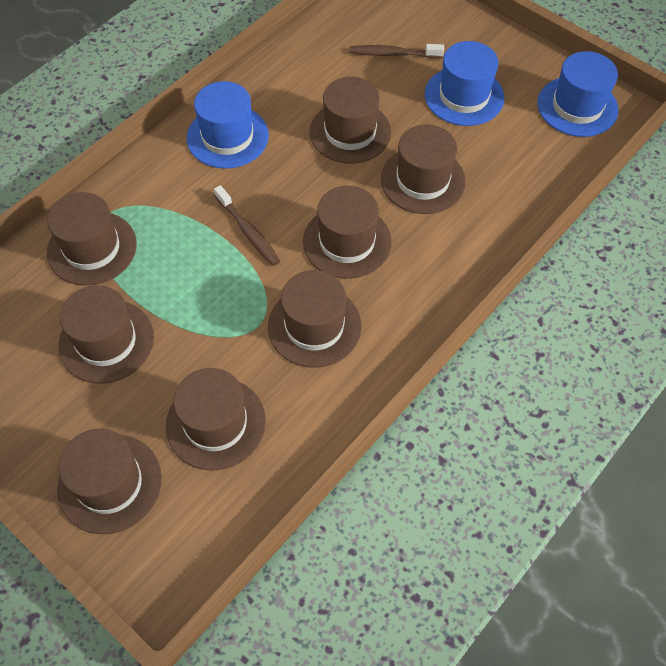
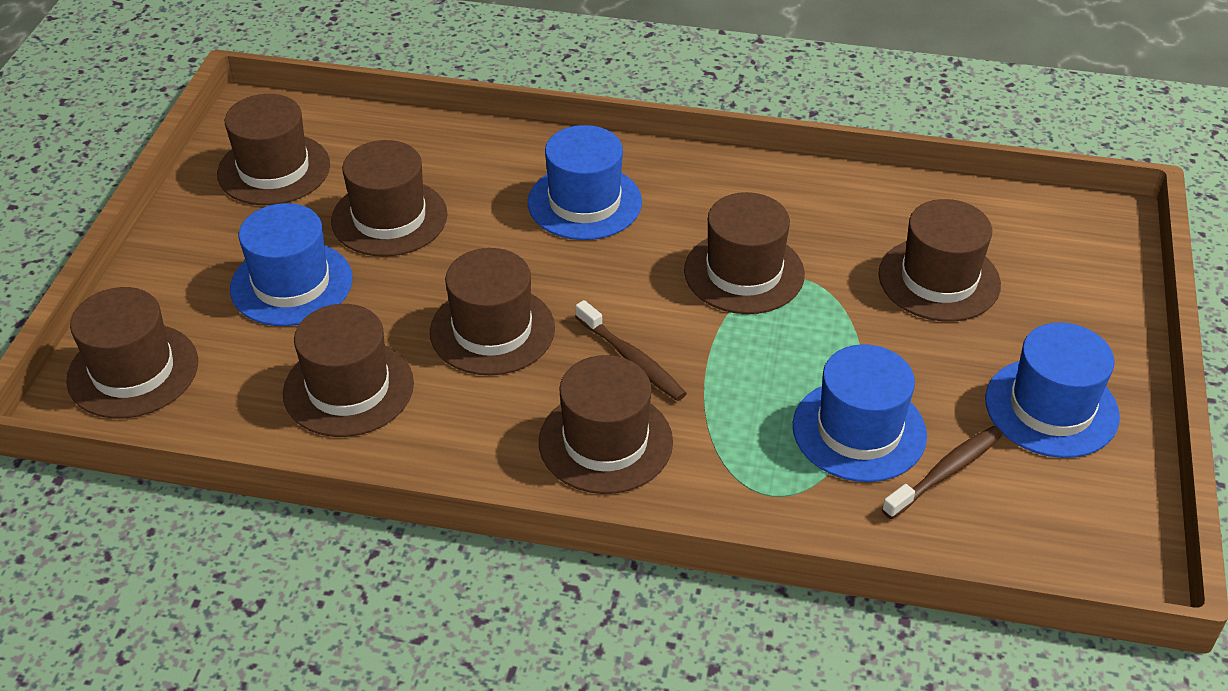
blue hat: [187,81,269,169] [425,41,504,126] [537,51,618,137] = 3 -> [230,203,353,326] [528,125,642,240] [793,344,927,482] [985,323,1120,458] = 4

